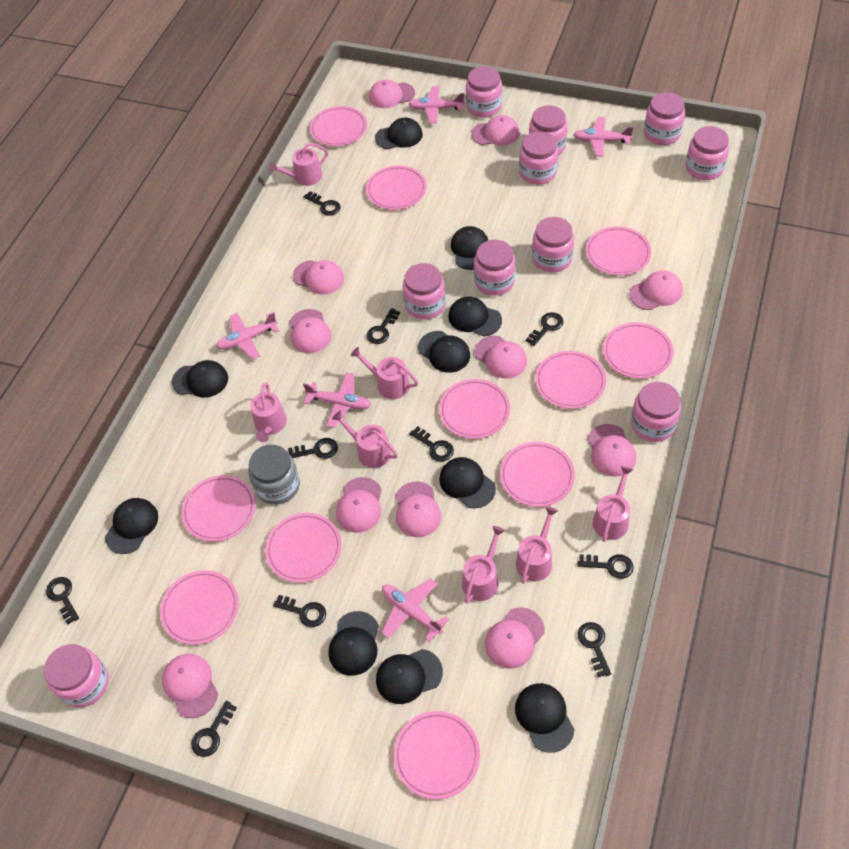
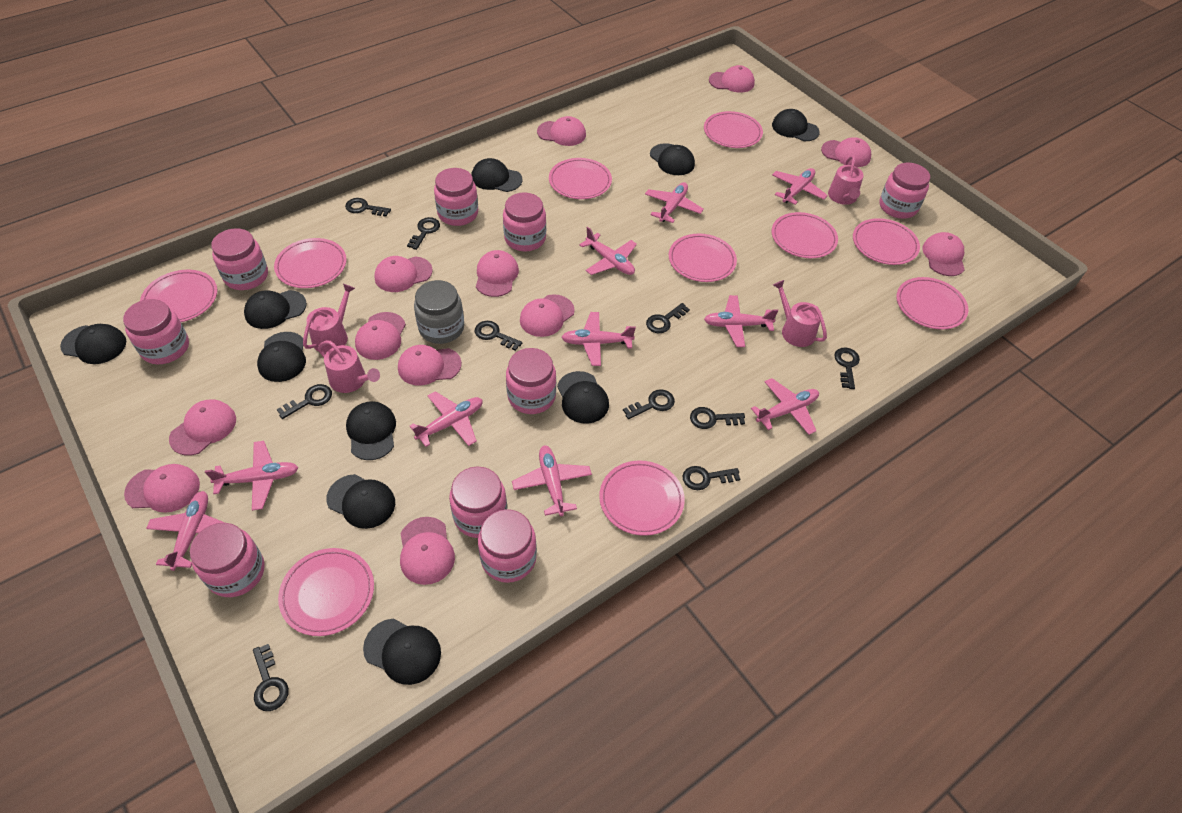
pink cap: [162,654,218,718] [289,309,331,353] [293,260,344,294] [336,477,381,533] [369,79,415,108] [396,481,441,537] [471,115,520,145] [475,336,527,378] [485,607,544,668] [588,424,636,477] [629,270,683,310] = 11 -> [124,464,200,513] [169,400,236,456] [355,312,406,360] [374,256,433,292] [398,345,462,385] [400,517,455,585] [476,250,519,297] [520,294,575,337] [537,116,586,146] [709,65,755,93] [821,137,871,167] [922,232,965,276] = 12
pink jar: [44,644,109,707] [403,263,446,319] [466,66,502,118] [474,240,516,296] [519,131,558,185] [529,105,567,155] [532,217,574,272] [631,382,681,442] [644,92,685,145] [686,126,729,180] = 10 -> [123,299,189,364] [190,523,264,597] [211,228,268,290] [434,168,478,226] [449,467,507,538] [478,509,537,583] [503,192,546,252] [506,348,556,414] [879,163,930,219] = 9
pink plane: [216,312,279,360] [303,373,371,428] [381,578,449,642] [409,86,465,123] [573,117,634,157] = 5 -> [146,491,225,571] [205,441,298,511] [410,391,483,447] [512,446,592,516] [561,312,636,366] [579,227,637,275] [645,182,704,223] [704,295,778,347] [751,378,819,435] [772,168,828,205] = 10
pink plate: [160,570,239,645] [181,475,256,542] [265,513,342,583] [310,106,367,146] [366,166,427,210] [393,711,480,799] [439,379,510,439] [500,442,575,507] [535,351,606,409] [586,226,651,276] [603,322,673,379] = 11 -> [140,270,217,322] [274,238,346,288] [278,548,374,636] [549,158,612,199] [599,460,685,536] [669,234,737,282] [704,111,763,148] [772,212,838,258] [853,218,920,265] [896,277,968,330] = 10
pink watering can: [250,383,287,442] [269,143,328,186] [332,410,398,468] [351,347,418,399] [462,526,505,604] [516,506,558,584] [593,466,633,542] = 7 -> [303,284,355,354] [318,340,380,393] [773,280,827,347] [828,155,864,205] = 4

